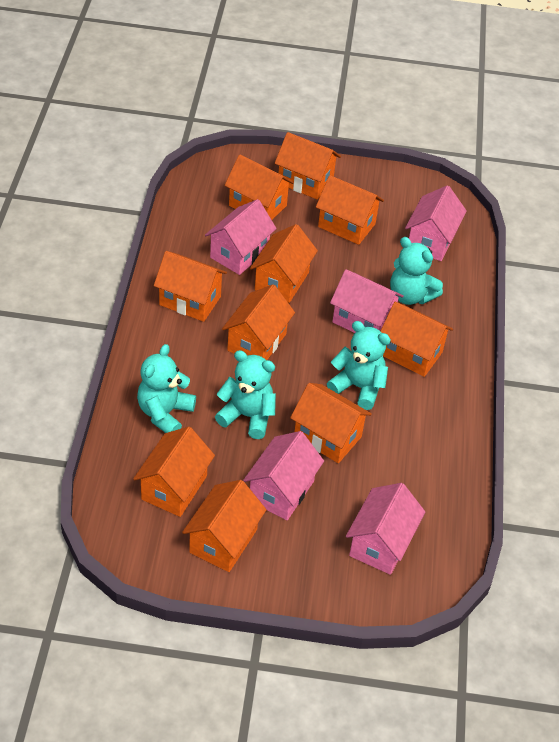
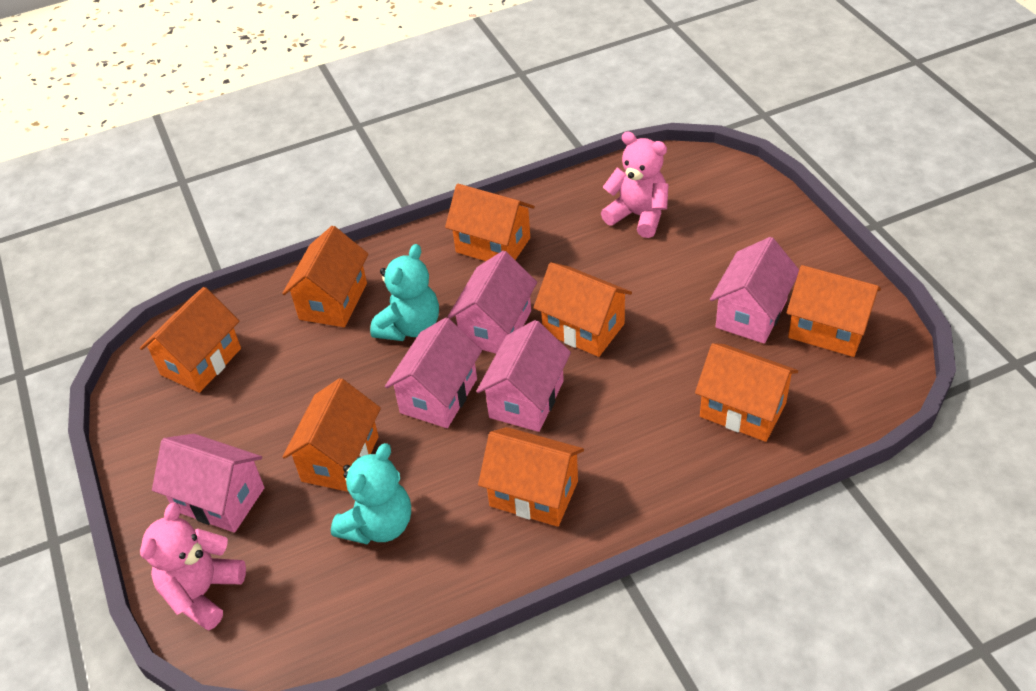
orange house: [133,427,215,517] [154,251,227,322] [182,480,267,572] [222,284,295,360] [225,155,294,220] [250,224,318,303] [275,132,341,199] [290,383,372,463] [316,175,384,245] [381,302,453,377] = 10 -> [140,287,241,393] [282,226,369,327] [283,378,381,492] [445,184,535,261] [478,427,584,527] [534,262,632,357] [695,343,798,442] [786,265,881,357] = 8
pink teddy bear: none = 0 -> [140,503,246,630] [601,131,669,238] = 2
turquoise teddy bear: [137,344,196,433] [215,350,276,439] [327,321,391,410] [390,237,443,305] = 4 -> [331,443,411,544] [370,244,439,341] = 2

